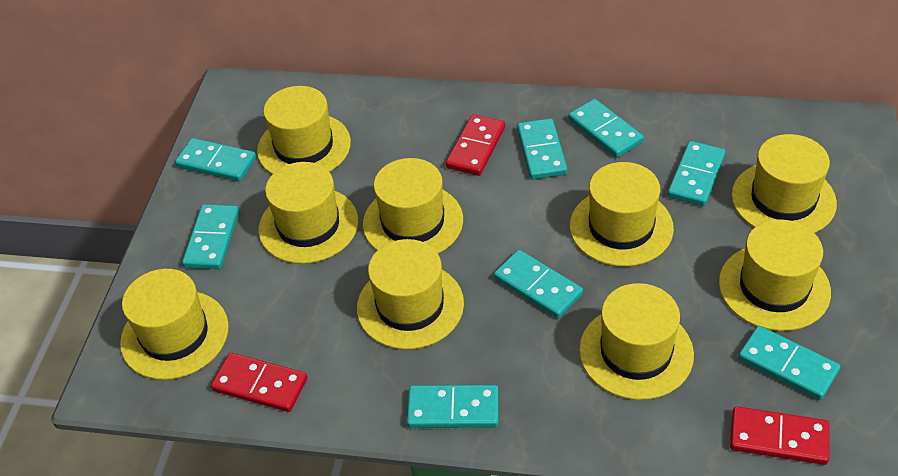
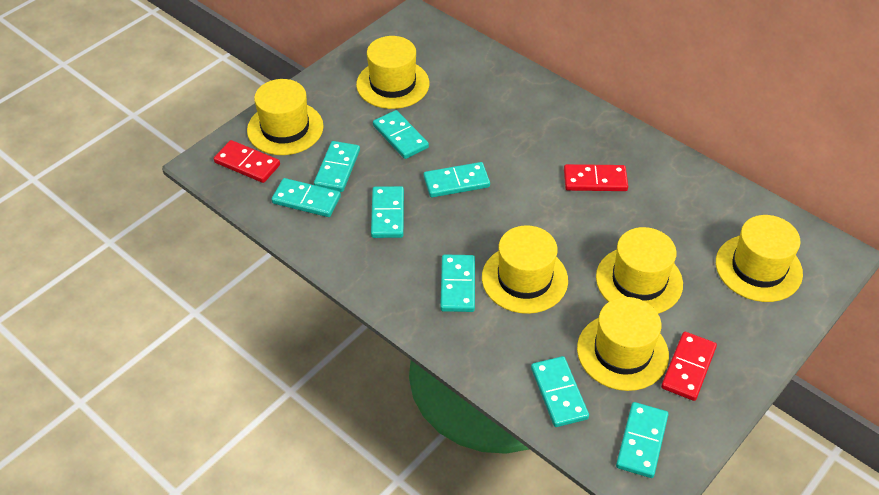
yellow hat: [120,269,229,380] [257,86,351,174] [258,162,358,264] [357,239,464,350] [363,158,463,254] [570,162,674,267] [579,283,694,400] [719,219,831,331] [732,134,837,233] = 9 -> [247,79,324,155] [356,36,429,109] [482,225,568,314] [577,297,669,391] [596,227,683,314] [716,215,803,302] = 6

